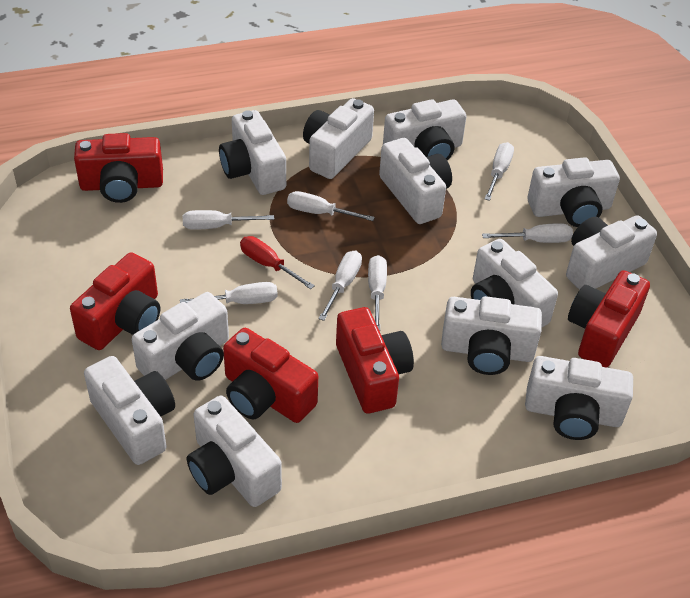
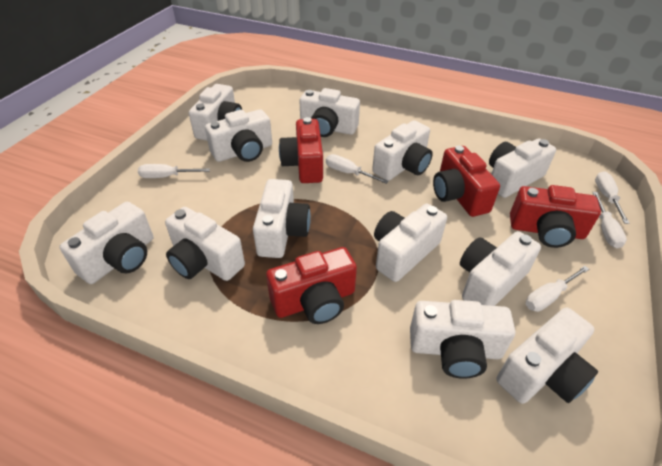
red camera: [70,252,160,350] [74,133,163,203] [223,328,318,423] [336,307,414,414] [568,270,650,368] = 5 -> [266,247,357,324] [279,117,323,183] [433,145,500,217] [510,185,601,248] = 4
red screwdriver: [240,236,315,289] = 1 -> none = 0
white screwdriver: [180,282,278,304] [183,210,274,230] [287,191,375,221] [319,251,362,321] [368,255,387,331] [482,223,573,243] [485,142,514,201] = 7 -> [138,164,210,178] [326,154,389,184] [526,266,589,312] [592,192,627,248] [595,171,630,224] = 5

